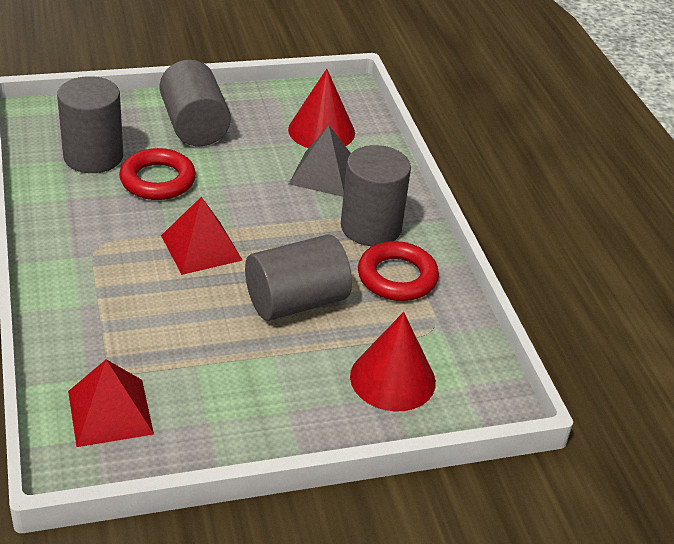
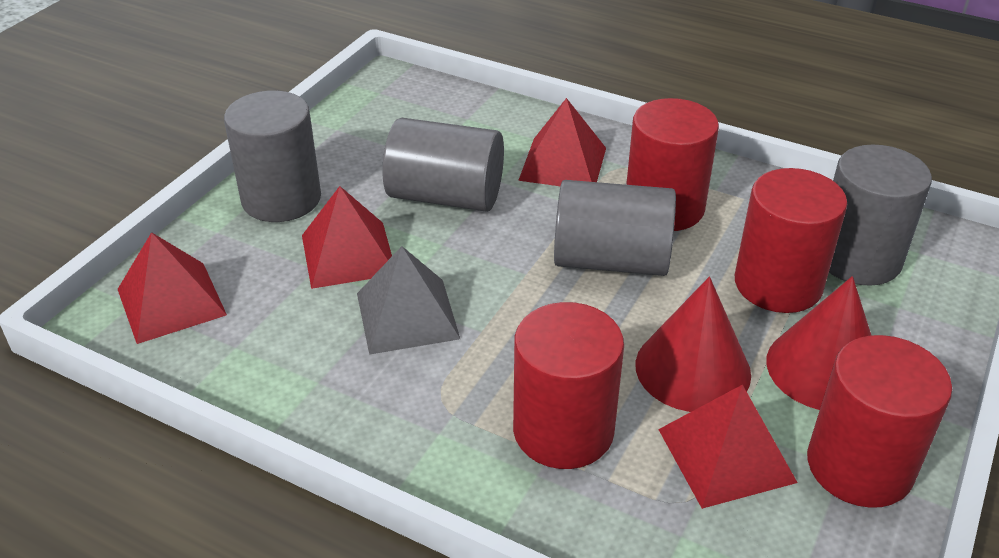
red cylinder: none = 0 -> [513,302,624,469] [626,98,719,231] [735,168,847,313] [807,335,952,508] = 4
red pyramid: [68,359,154,447] [161,197,243,275] = 2 -> [117,232,227,344] [302,186,392,289] [518,98,606,186] [658,384,798,509] = 4
red ring: [119,148,196,200] [358,241,439,301] = 2 -> none = 0

